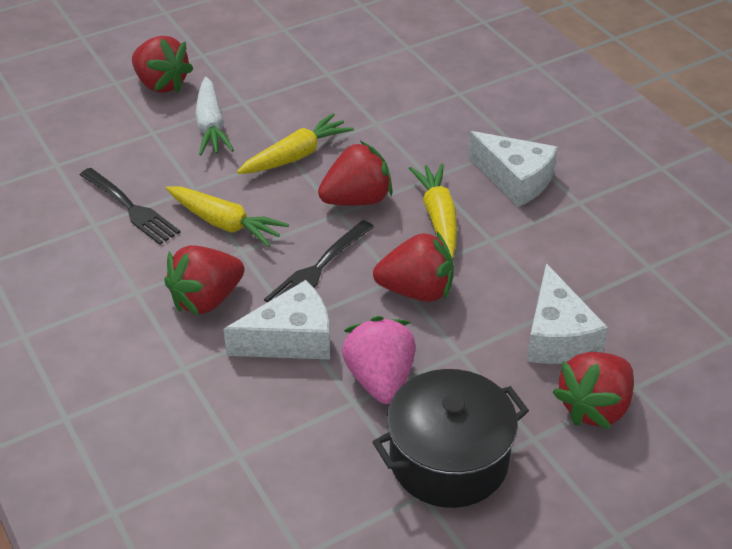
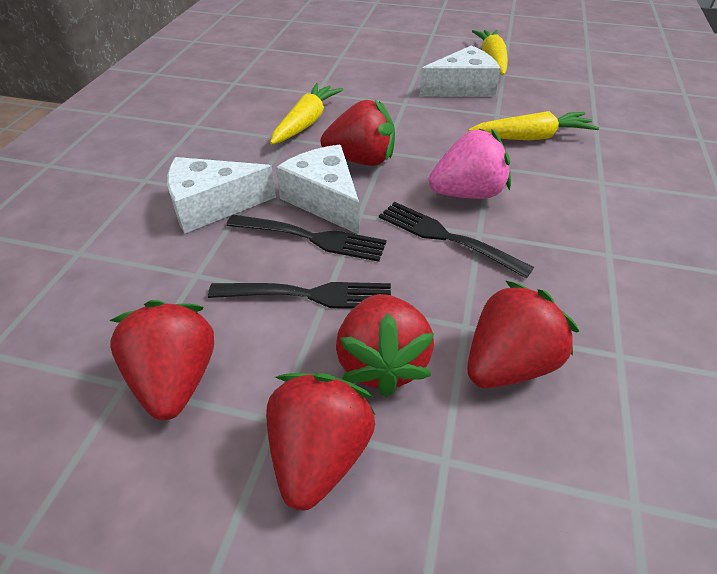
black fork: [80,168,180,245] [264,220,374,302] = 2 -> [208,282,391,309] [226,215,387,262] [379,202,534,278] = 3
black pot: [373,369,529,508] = 1 -> none = 0
white carrot: [195,77,234,156] = 1 -> none = 0

